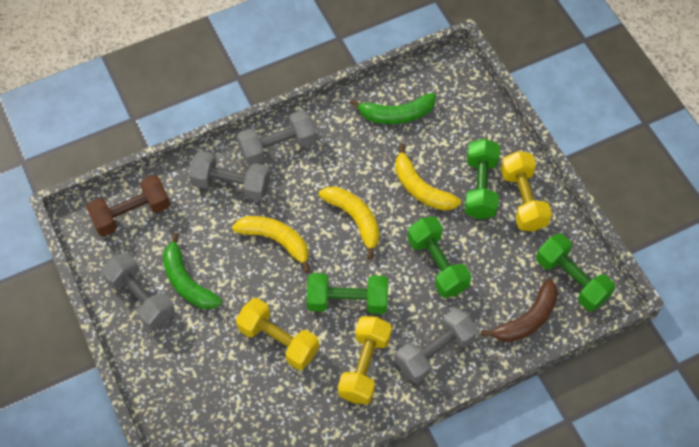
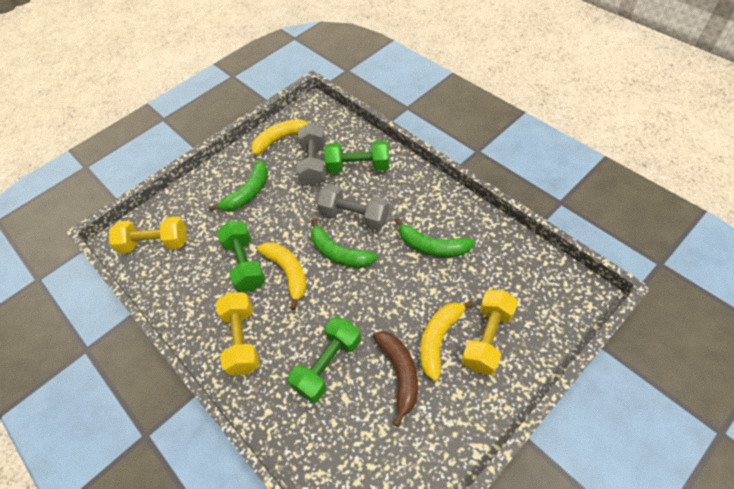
brown dumbbell: [86,175,170,236] = 1 -> none = 0
green banana: [163,232,222,309] [350,93,436,124] = 2 -> [209,160,268,211] [311,218,377,268] [395,218,475,257] = 3
green dumbbell: [307,273,388,314] [407,217,471,298] [465,139,500,219] [536,233,615,311] = 4 -> [217,221,265,292] [288,317,361,403] [324,140,389,173] = 3
grey dumbbell: [101,252,175,330] [189,151,270,201] [237,110,317,166] [396,308,478,383] = 4 -> [297,123,325,186] [317,184,389,230] = 2

